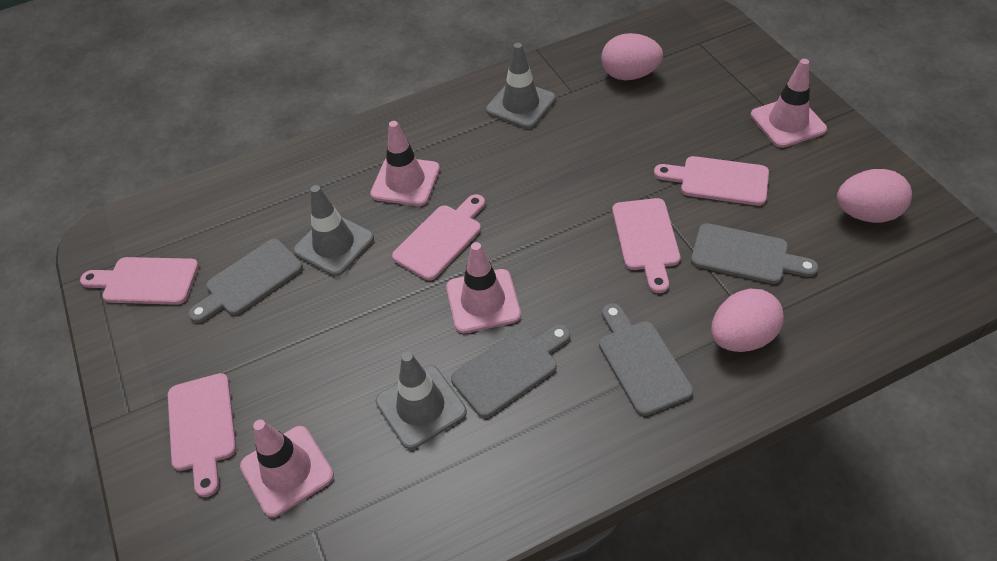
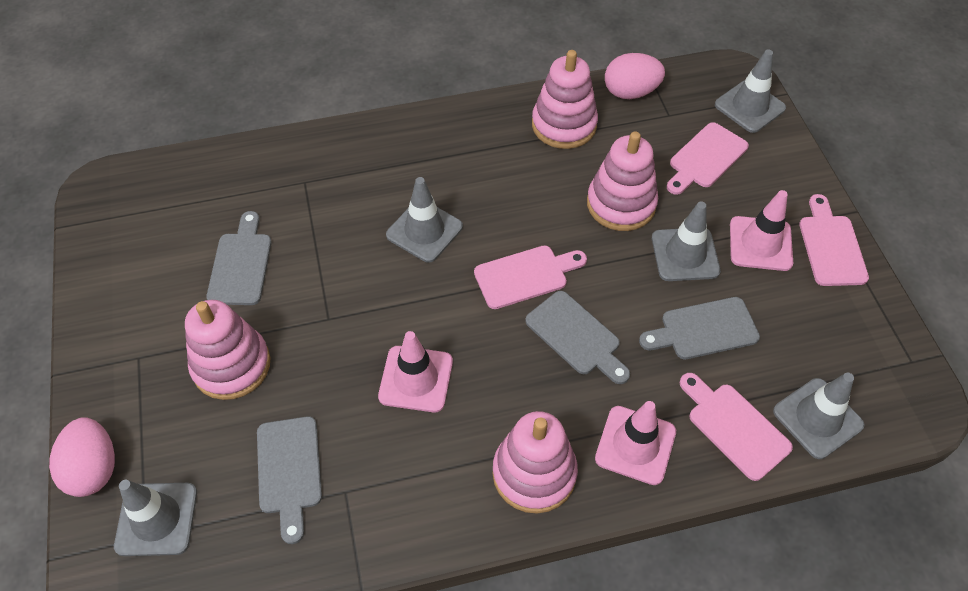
grey traffic cone: [293,185,374,276] [375,352,467,449] [486,43,556,129] = 3 -> [114,480,197,556] [386,177,463,262] [652,201,721,281] [715,49,786,133] [773,372,864,459] = 5
pink cutting board: [80,257,199,305] [168,373,236,497] [392,194,485,280] [612,198,680,293] [654,156,769,206] = 5 -> [474,245,587,309] [667,122,749,195] [680,373,793,481] [799,194,869,286] = 4
pink egg: [601,33,663,80] [711,289,784,352] [837,169,912,223] = 3 -> [49,417,115,497] [605,53,665,99] = 2
pink stacking toy: none = 0 -> [185,300,270,400] [493,411,578,514] [532,50,598,149] [587,131,658,231] = 4
pink traffic cone: [240,420,334,517] [370,121,440,206] [446,242,521,333] [750,59,827,148] = 4 -> [378,331,453,412] [595,401,676,485] [730,190,793,271] = 3

